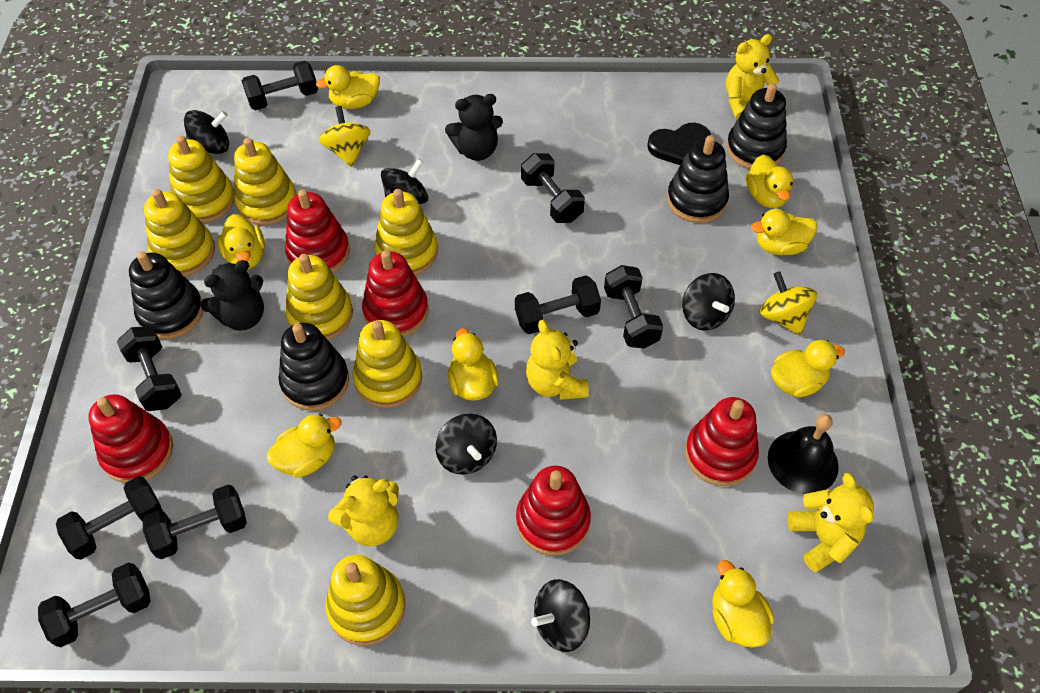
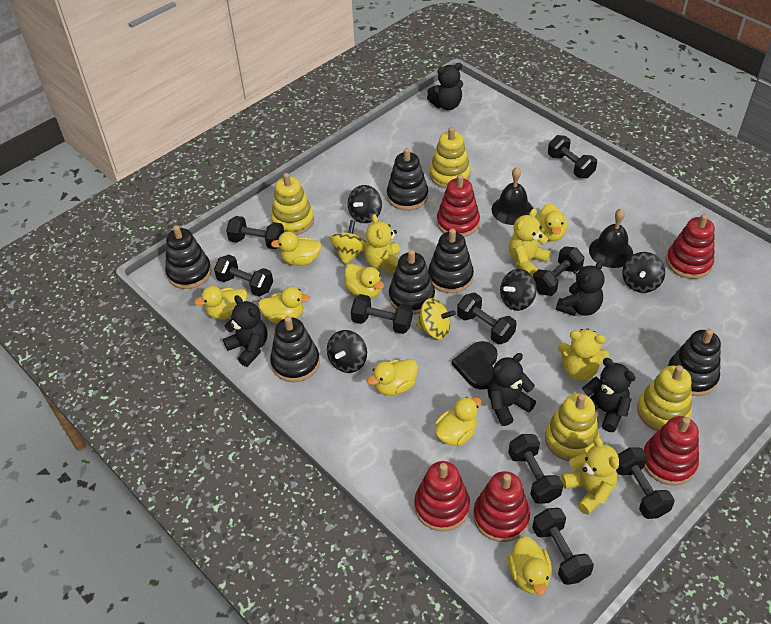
black bell: [768,414,839,494] = 1 -> [492,167,533,225] [589,209,633,268] = 2
black dumbbell: [38,563,151,647] [56,476,163,560] [117,326,182,411] [143,485,247,559] [242,61,318,110] [515,275,601,334] [521,153,585,223] [604,265,663,348] = 8 -> [214,254,273,297] [226,216,284,249] [351,294,413,334] [457,293,517,344] [508,434,564,504] [532,508,594,585] [533,246,584,296] [548,135,597,178] [616,447,675,519] = 9
black spinning top: [184,110,229,154] [381,159,428,204] [436,414,497,475] [531,579,590,652] [682,273,735,331] = 5 -> [327,330,367,373] [348,185,382,223] [500,269,537,311] [622,252,665,293] = 4
black stacking toy: [129,251,203,339] [279,323,349,411] [667,135,729,223] [726,83,787,169] = 4 -> [165,225,212,289] [270,316,320,382] [387,148,428,210] [389,249,435,315] [428,229,474,293] [668,329,721,396] = 6
black teddy bear: [200,260,264,331] [445,94,503,161] = 2 -> [223,295,267,367] [427,63,463,110] [487,353,536,426] [556,260,605,316] [582,358,636,432] = 5
yellow stacking toy: [144,189,215,276] [168,135,235,223] [234,138,297,225] [285,254,353,340] [325,555,406,646] [353,320,422,408] [374,189,438,275] = 7 -> [271,173,314,235] [430,127,471,189] [545,394,599,461] [637,365,692,432] = 4

